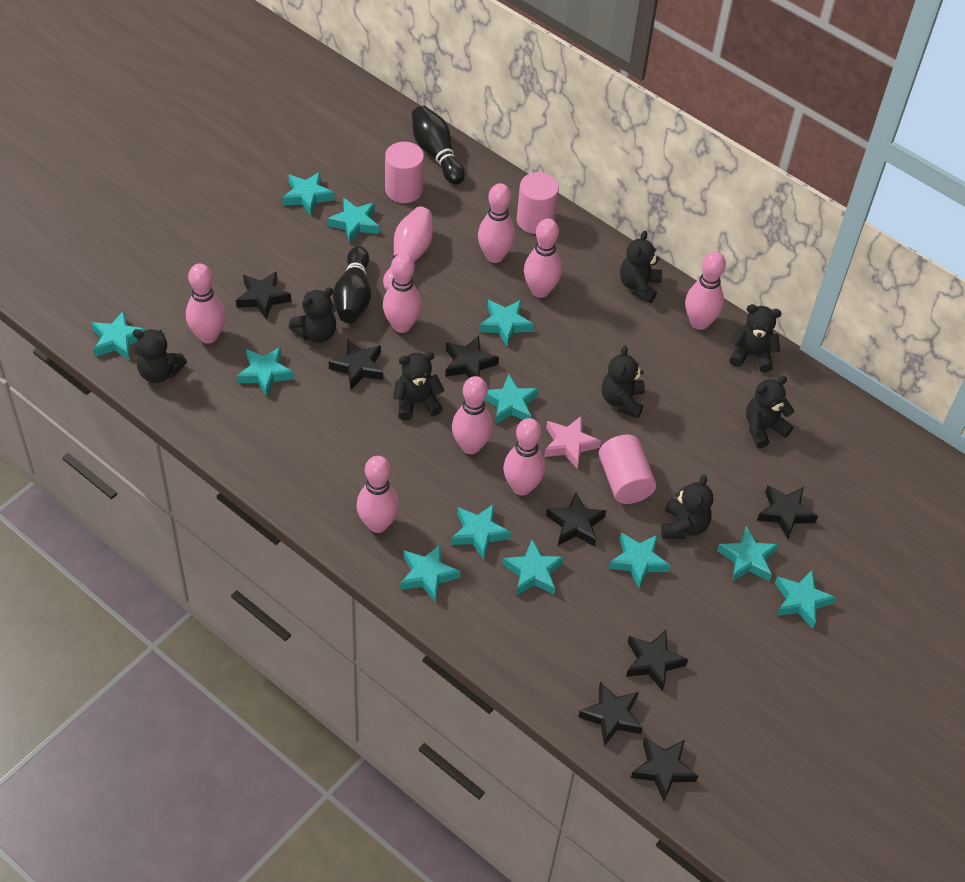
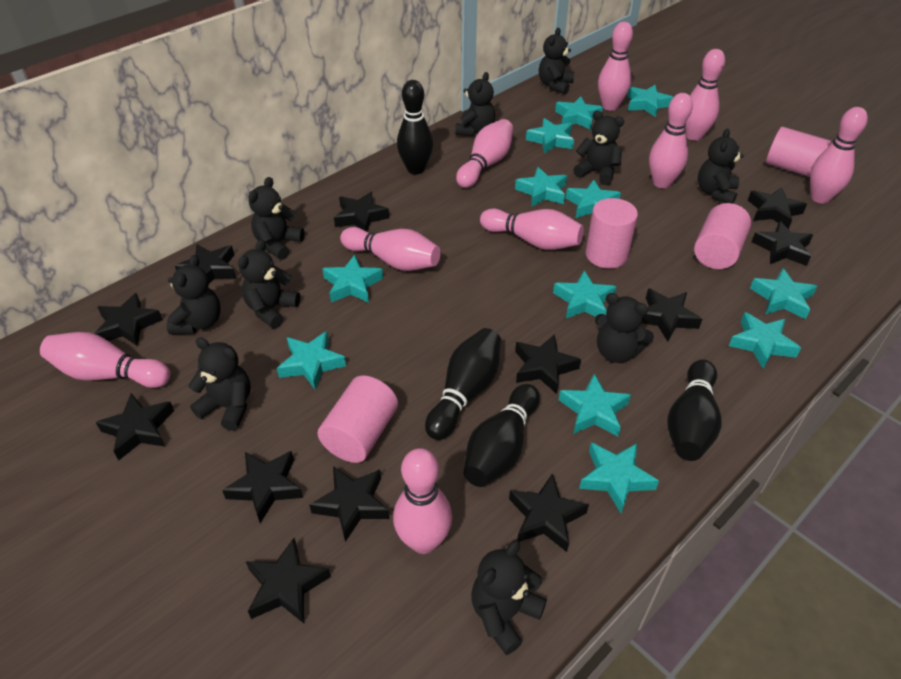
black bowling pin: [333,246,371,323] [412,105,465,185] = 2 -> [397,80,433,174] [425,328,501,440] [464,384,540,487] [667,359,722,461] = 4
black star: [236,271,291,320] [329,339,383,390] [445,335,499,378] [546,492,606,547] [578,682,643,746] [626,630,688,691] [631,737,698,802] [757,485,818,539] = 8 -> [94,293,163,346] [96,393,174,460] [175,244,236,284] [222,451,303,523] [245,538,331,623] [309,466,389,542] [334,192,389,232] [509,473,589,552] [515,334,581,394] [641,288,702,342] [748,187,807,229] [752,221,813,266] = 12
black teddy bear: [133,329,187,383] [289,288,336,343] [393,352,445,420] [602,346,645,418] [620,231,662,303] [661,475,713,539] [729,304,782,372] [746,376,794,448] = 8 -> [167,255,221,334] [188,338,251,431] [238,240,300,328] [248,177,305,260] [455,72,495,136] [471,540,547,655] [539,28,574,94] [573,111,624,185] [595,293,654,363] [698,128,744,203] = 10
pink cylinder: [385,142,424,203] [517,172,559,234] [599,435,656,504] = 3 -> [318,376,398,463] [586,198,638,269] [694,203,751,269] [766,127,831,177] = 4
pink star: [544,416,601,469] = 1 -> none = 0

